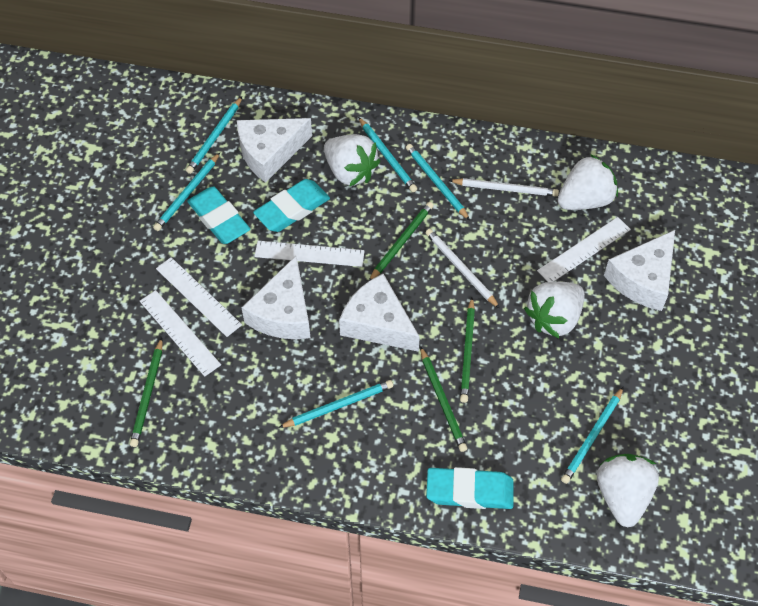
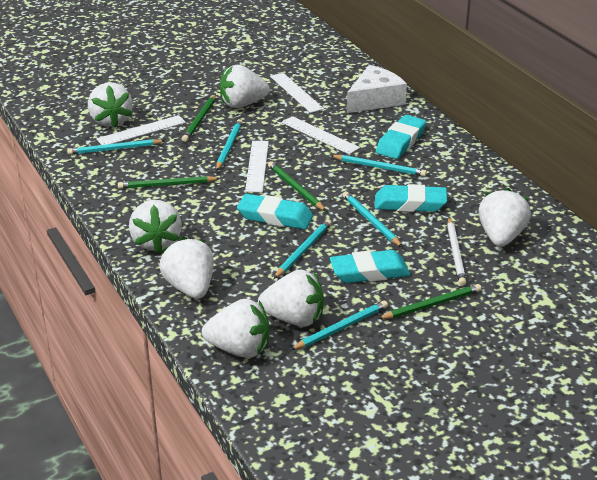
turquoise eraser: [187,186,250,244] [253,179,330,232] [426,467,514,509] = 3 -> [237,194,313,230] [330,250,410,283] [375,184,447,212] [376,115,426,159] = 4
white cheese: [237,118,312,183] [241,255,310,339] [339,274,420,352] [604,230,675,311] = 4 -> [347,65,407,113] = 1
white pencil: [425,229,500,308] [448,178,559,197] = 2 -> [447,217,466,286] = 1
white strawberry: [324,134,380,187] [524,282,585,338] [557,154,618,210] [597,454,659,527] = 4 -> [88,82,133,128] [129,200,182,253] [159,237,214,299] [202,299,269,358] [220,65,270,108] [258,269,324,327] [478,188,531,247] = 7

